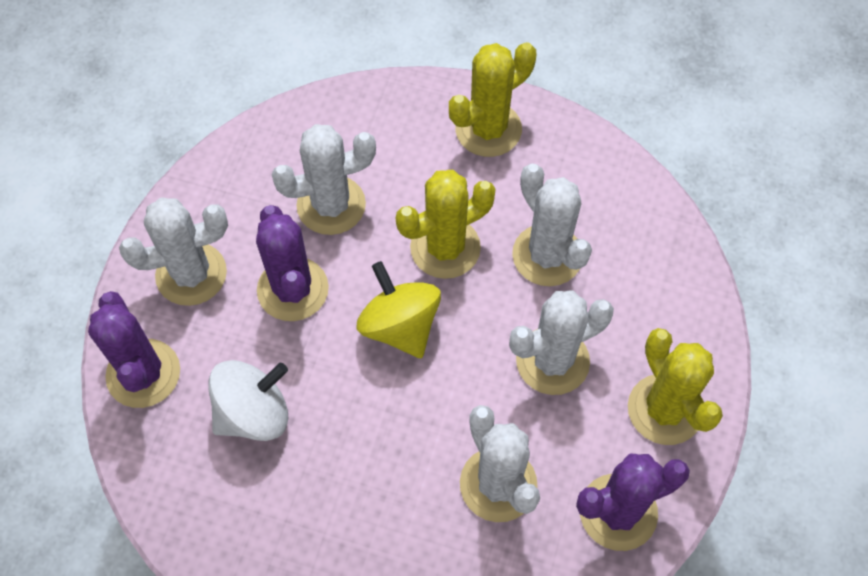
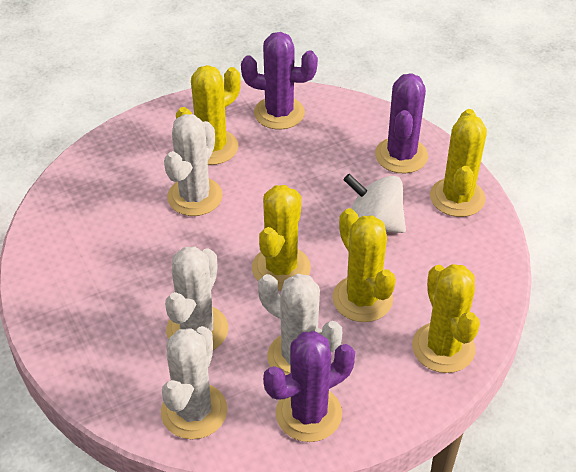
white cactus: [119,198,228,306] [272,124,376,235] [460,405,540,522] [509,290,614,395] [512,164,592,286] = 5 -> [161,326,227,440] [164,114,223,216] [165,247,228,350] [258,274,342,375] = 4
yellow cactus: [396,170,495,279] [449,42,536,157] [628,328,723,445] = 3 -> [176,65,241,165] [252,185,311,290] [332,208,396,322] [412,264,480,373] [430,109,487,217] = 5
yellow spinning top: [357,261,441,358] = 1 -> none = 0

